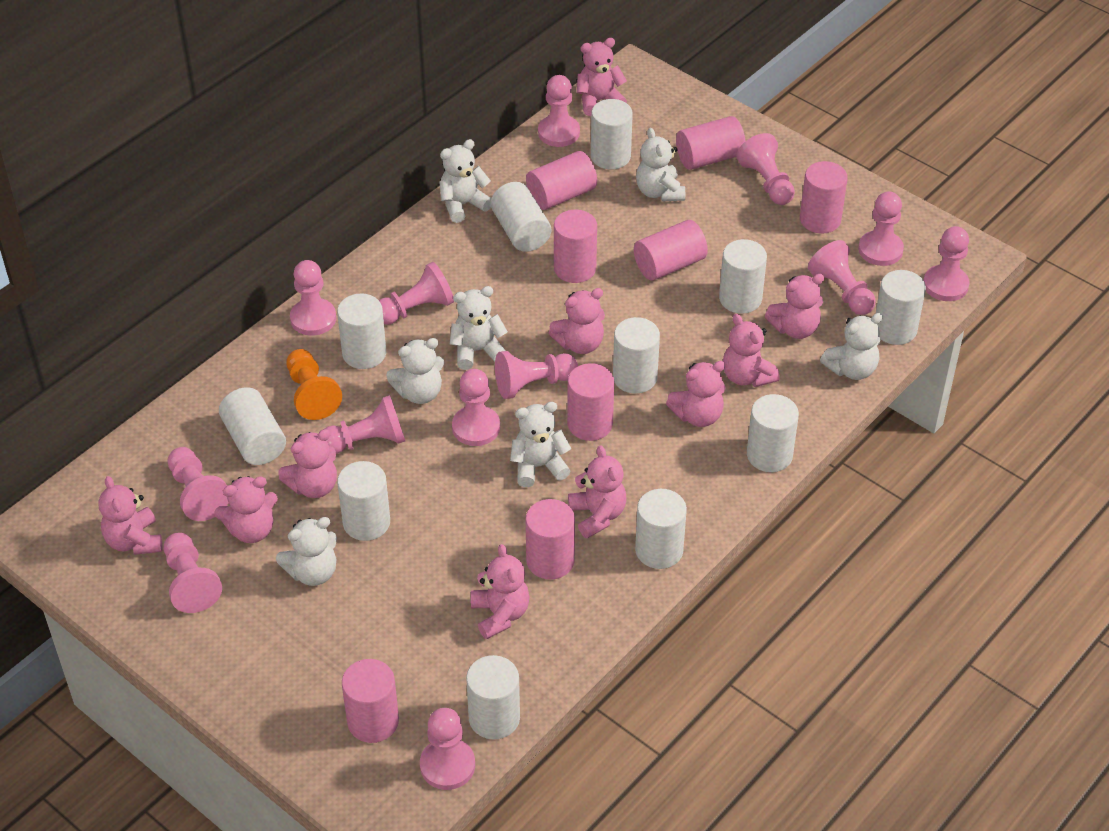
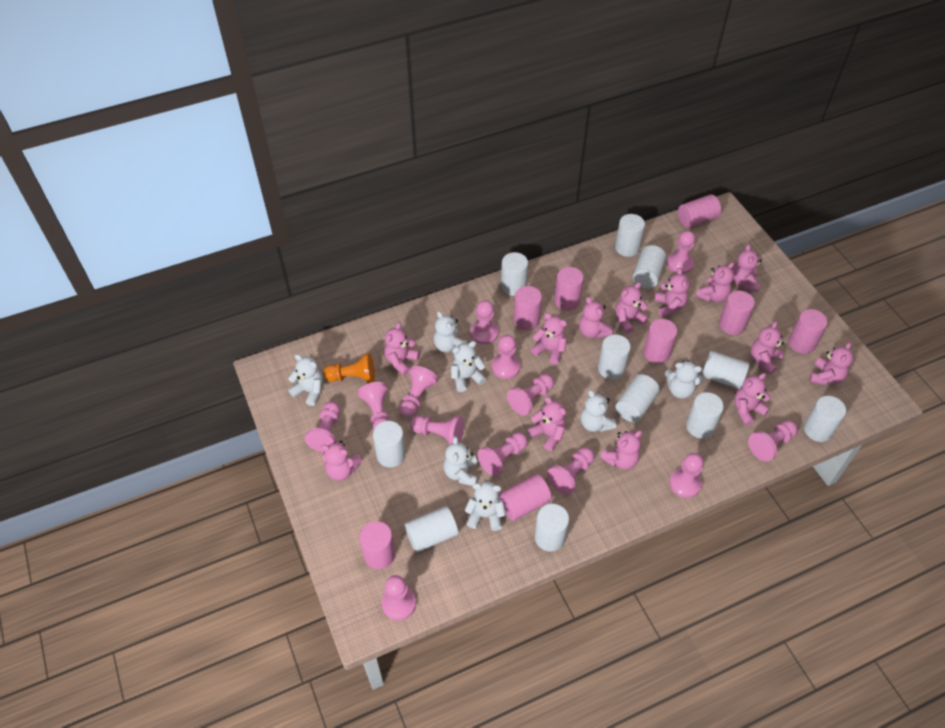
pink teddy bear: [98,476,163,555] [214,476,278,543] [278,429,337,498] [471,544,530,639] [549,288,605,354] [568,445,626,539] [577,38,627,116] [666,361,726,427] [723,314,780,387] [765,274,824,339] = 10 -> [321,441,362,481] [384,322,420,375] [528,397,566,451] [531,313,567,364] [579,297,612,339] [600,430,642,470] [615,282,649,334] [654,268,690,318] [696,262,734,302] [732,244,762,292] [734,373,770,426] [751,321,784,375] [809,342,853,385] = 13

